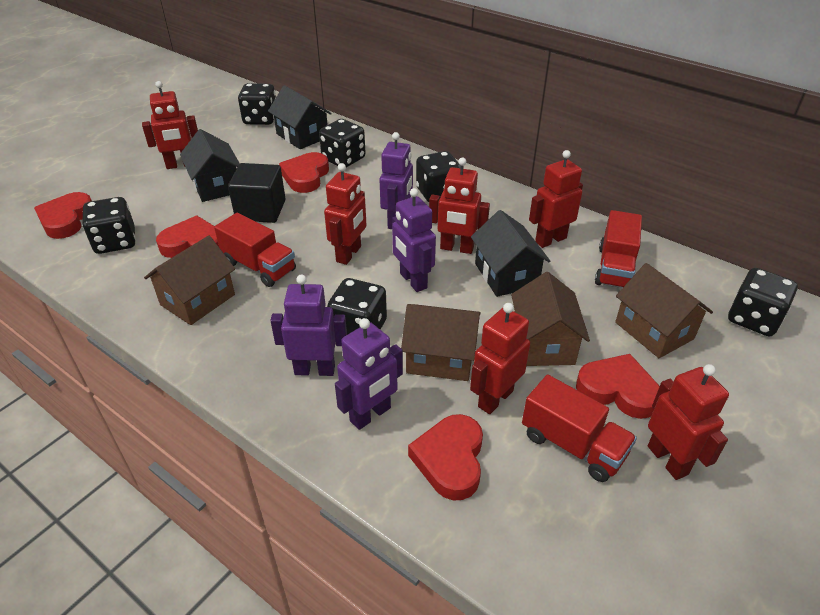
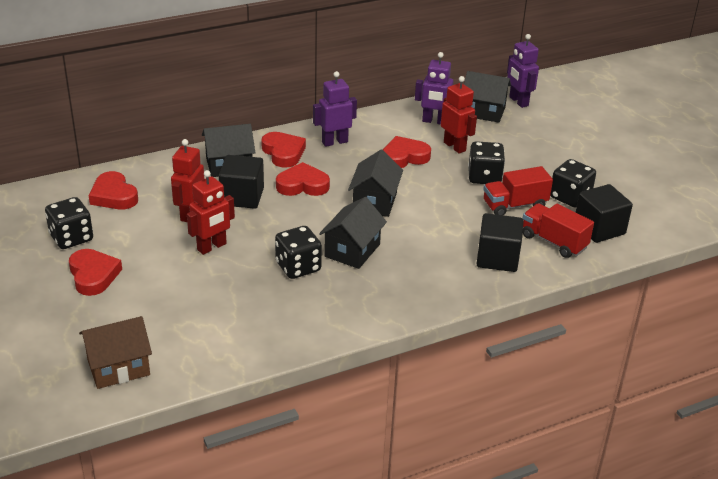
black cube: [228,163,286,223] = 1 -> [219,155,264,209] [477,213,523,272] [576,184,633,243] = 3
black dice: [82,197,136,254] [238,83,276,125] [319,119,366,167] [327,278,387,335] [416,151,461,202] [728,268,798,336] = 6 -> [45,197,93,249] [275,226,322,279] [468,141,505,184] [550,159,596,208] = 4
black house: [180,129,240,202] [268,85,332,149] [471,210,550,297] = 3 -> [202,124,255,177] [319,197,387,269] [348,150,403,217] [464,71,511,123] = 4
brown house: [144,236,235,325] [401,304,481,381] [511,272,590,366] [615,263,713,358] = 4 -> [79,316,152,389] = 1
purple robot: [270,274,347,376] [335,318,403,430] [380,132,413,229] [392,188,436,292] = 4 -> [313,71,357,147] [415,52,454,124] [507,34,539,108] = 3
red robot: [142,81,198,169] [324,163,367,265] [429,158,490,254] [470,303,530,414] [529,150,583,248] [648,364,729,480] = 6 -> [171,139,204,222] [187,170,235,255] [441,76,477,154] = 3
red truck: [214,213,296,287] [522,375,637,482] [595,210,642,288] = 3 -> [483,166,553,215] [523,203,594,258] = 2

